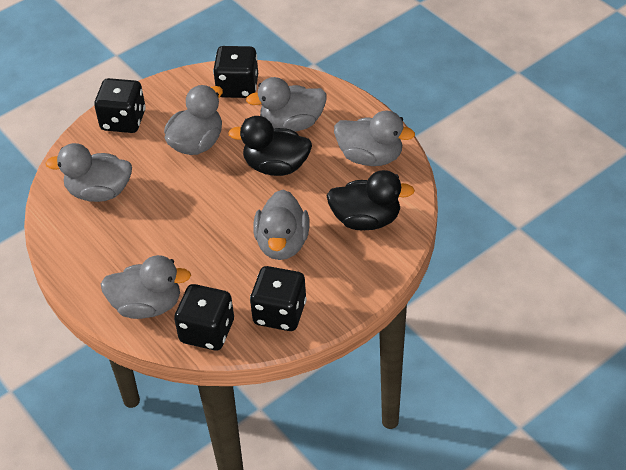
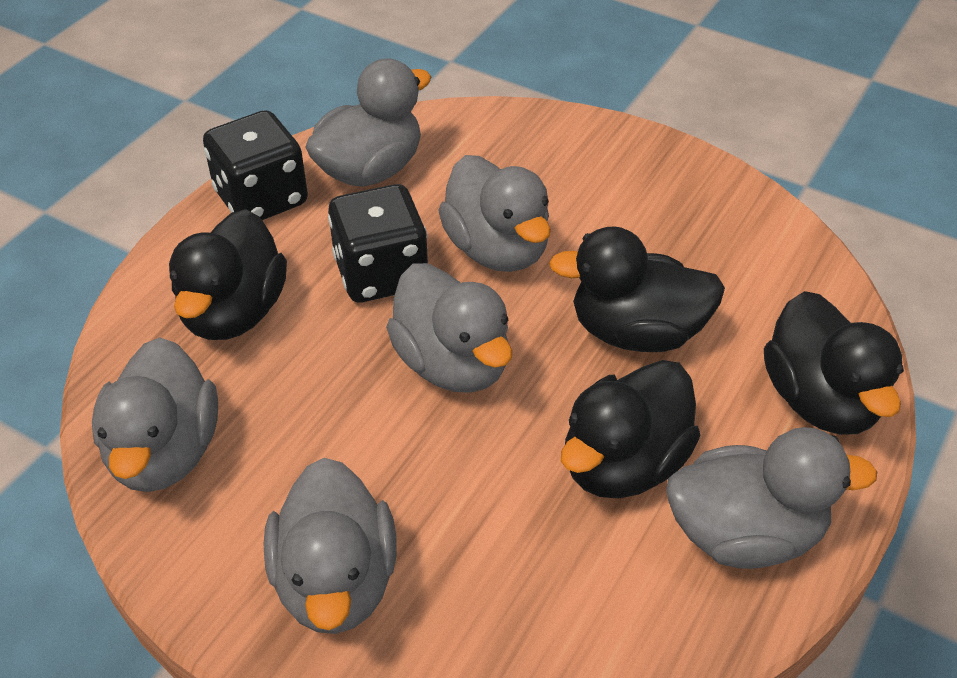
black dice: [94,78,146,133] [174,284,234,351] [213,46,258,98] [250,266,307,331] = 4 -> [203,110,308,220] [328,184,428,302] = 2
black duck: [228,116,312,176] [327,170,415,230] = 2 -> [169,209,287,340] [549,226,725,352] [561,360,701,499] [764,291,904,435] = 4

